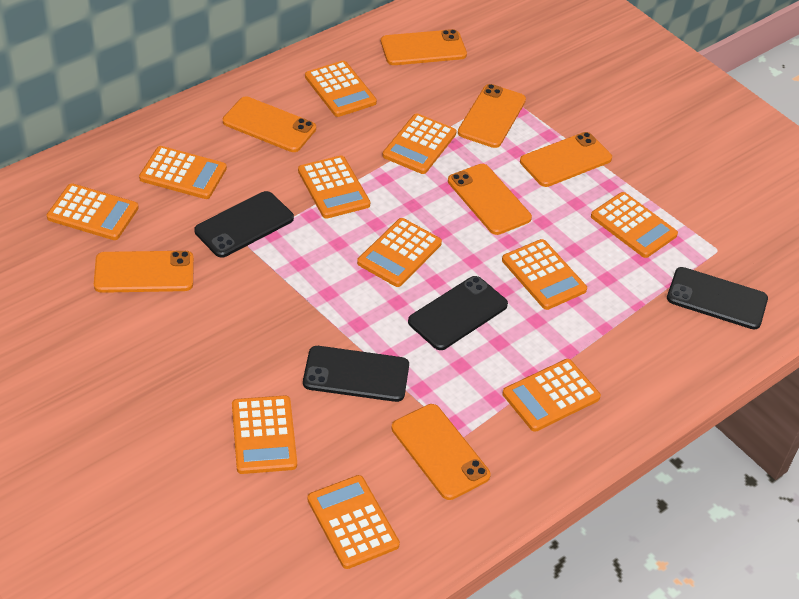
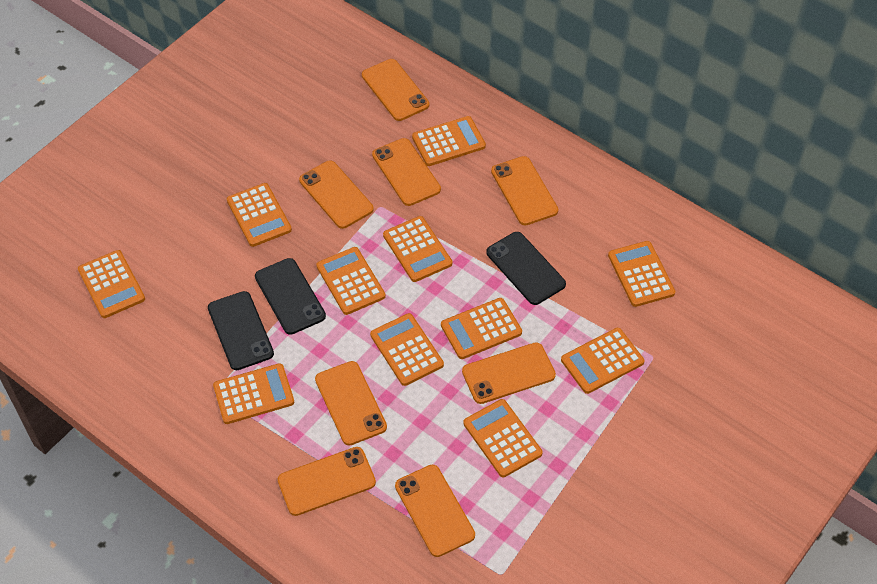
black phone: [194,191,294,258] [303,346,409,402] [408,276,508,350] [667,267,768,330] = 4 -> [208,291,274,370] [255,258,326,335] [486,232,566,305] = 3
orange phone: [94,251,194,293] [223,96,316,152] [381,29,467,65] [392,404,491,500] [448,164,532,235] [458,84,526,148] [520,132,612,187] = 7 -> [278,447,376,516] [299,160,374,229] [315,361,387,446] [362,59,429,121] [372,138,441,206] [395,465,475,557] [462,342,556,404] [491,156,558,225] = 8

